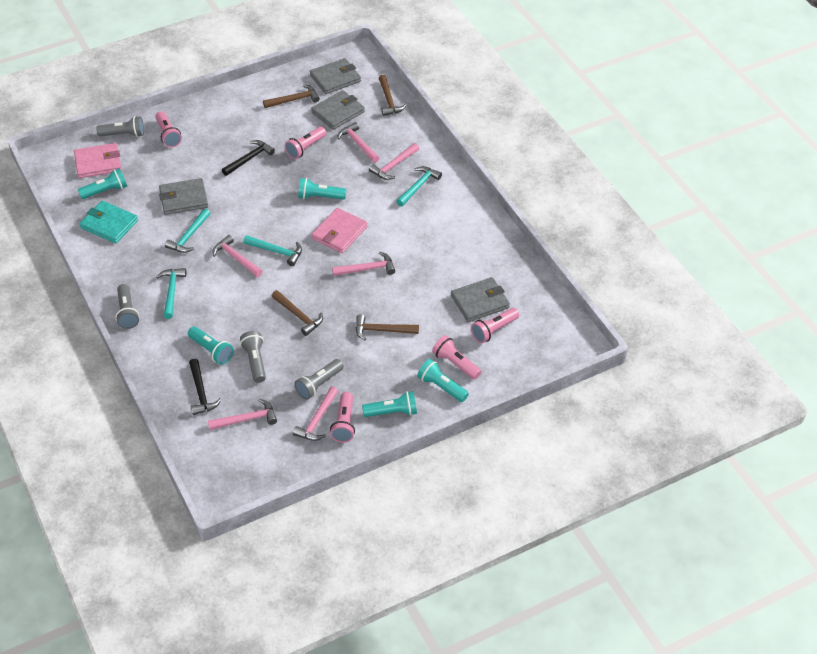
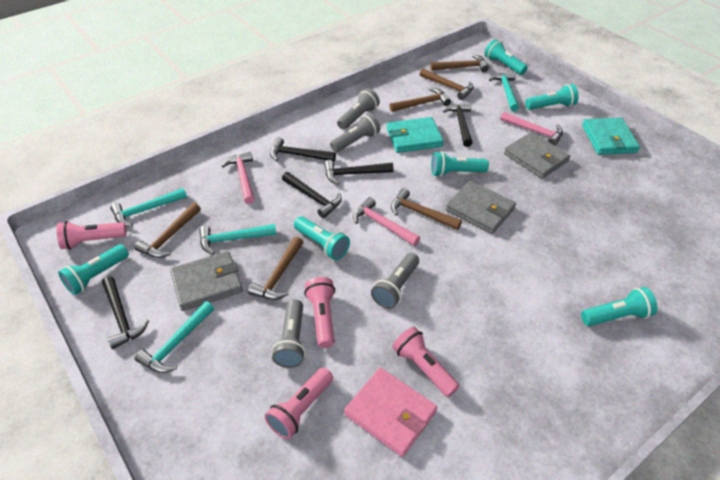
black hammer: [189,358,222,415] [222,140,275,176] = 2 -> [102,276,149,349] [270,137,336,162] [282,172,342,218] [324,160,394,185] [443,103,472,147] = 5
brown hammer: [263,84,320,108] [272,290,323,336] [356,314,419,341] [379,75,407,116] = 4 -> [134,203,201,258] [248,236,303,300] [390,88,451,112] [391,188,462,230] [420,68,474,100] [430,55,489,72] = 6
grey wallet: [159,178,208,215] [310,58,361,94] [311,90,365,130] [451,277,510,322] = 4 -> [170,251,243,311] [446,181,516,234] [504,132,570,179] = 3
pink flashlight: [155,111,182,148] [285,127,326,159] [330,392,355,443] [432,335,481,380] [471,308,519,343] = 5 -> [56,221,127,249] [265,367,333,439] [304,277,335,348] [393,327,460,397] = 4
pink hammer: [208,399,277,430] [212,235,263,277] [293,386,339,441] [332,252,395,276] [337,122,379,163] [369,143,419,180] = 6 -> [222,152,255,204] [353,197,420,246] [500,112,563,146] = 3
pink wallet: [74,143,122,178] [312,208,368,253] = 2 -> [344,368,437,457] = 1
turquoise flashlight: [78,168,127,199] [188,326,234,365] [298,178,347,200] [362,391,417,417] [417,359,469,402] = 5 -> [58,244,129,295] [294,217,350,260] [431,151,489,177] [485,39,528,75] [525,84,579,110] [581,287,657,326] = 6
turquoise wallet: [80,201,138,243] = 1 -> [387,117,444,153] [582,117,640,155] = 2

